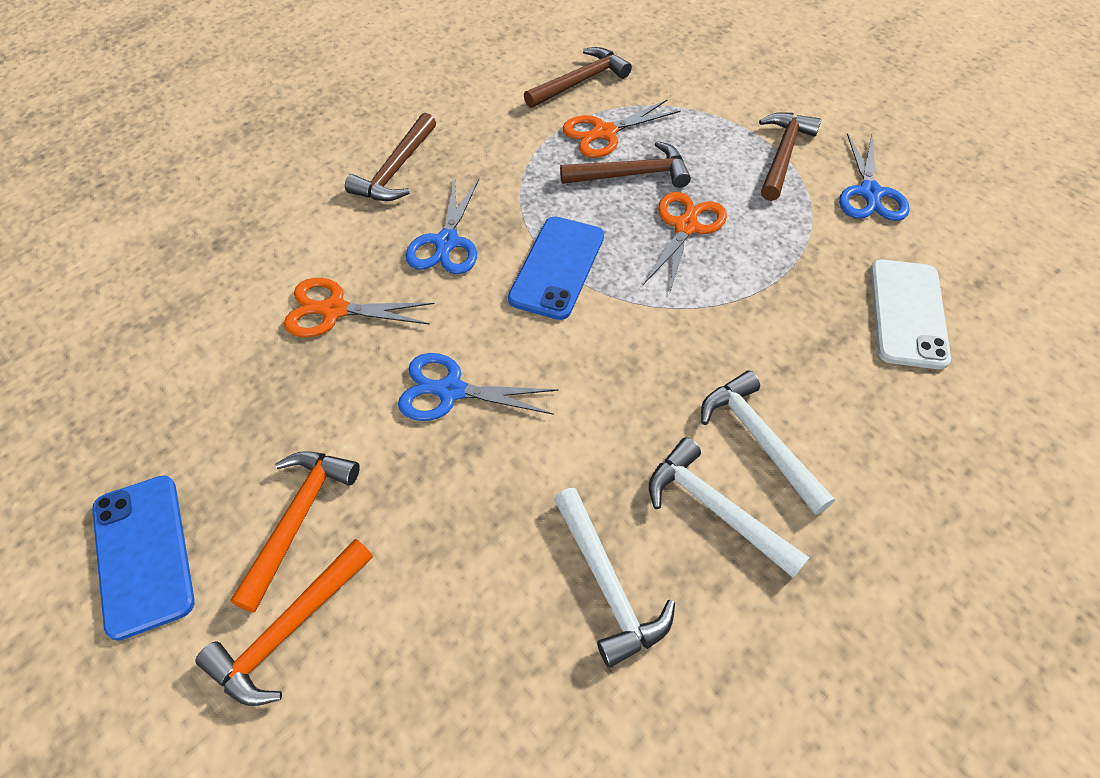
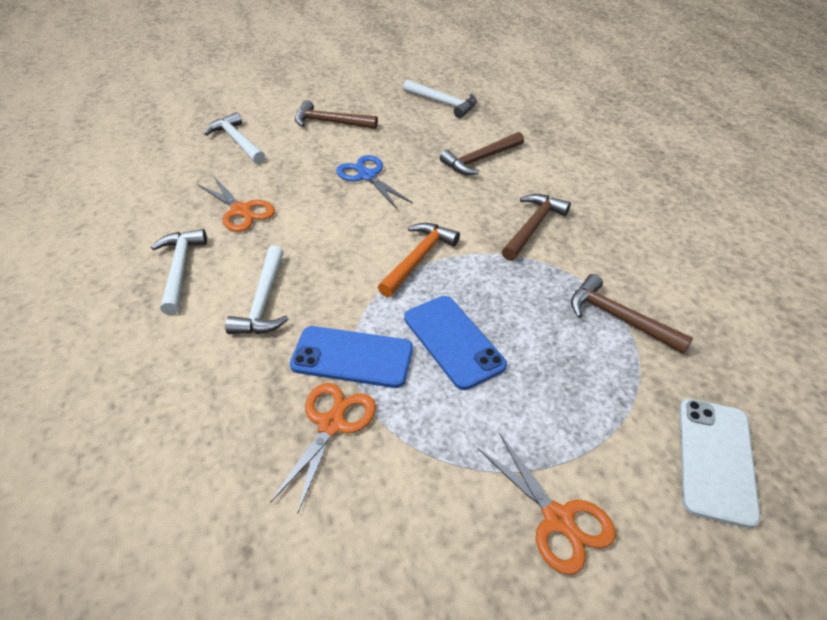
blue scissors: [398,353,559,421] [406,178,479,274] [839,133,910,221] = 3 -> [336,155,413,209] = 1
orange hammer: [195,539,373,706] [230,451,360,613] = 2 -> [378,223,460,297] = 1
white hammer: [554,488,675,668] [649,438,809,578] [701,371,835,515] = 3 -> [151,229,207,315] [205,112,265,164] [225,246,288,334] [403,80,477,118] = 4

